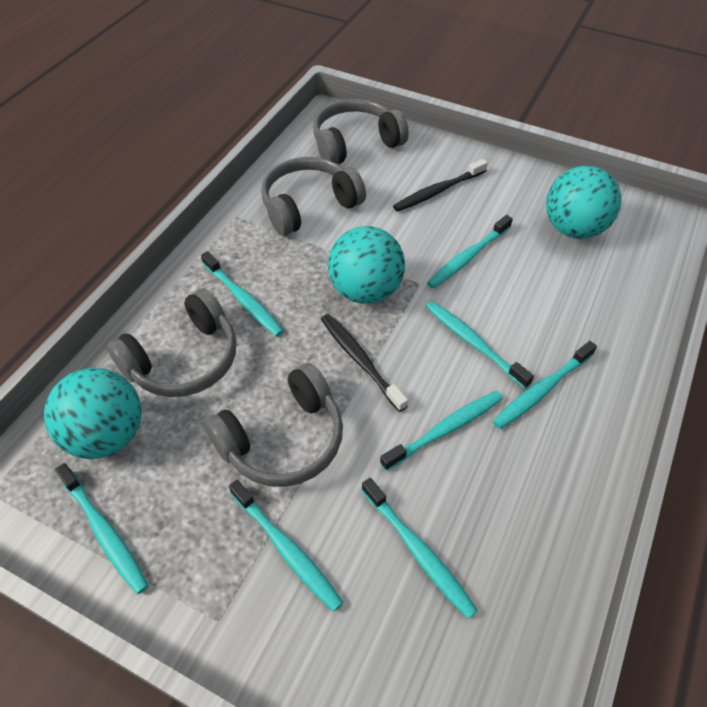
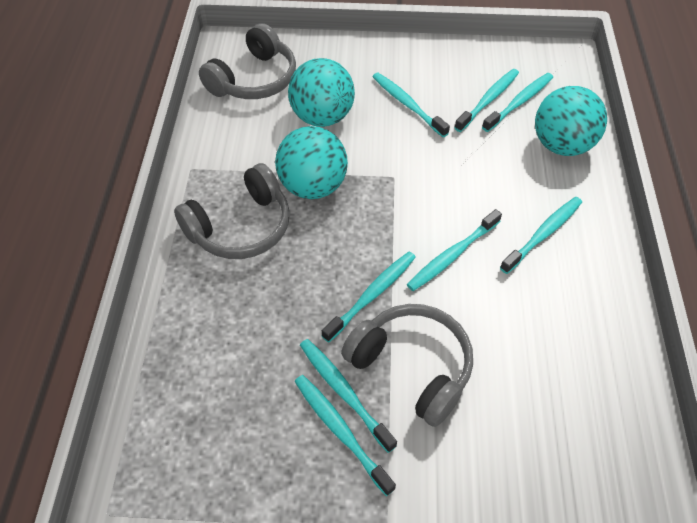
black toothbrush: [321,314,408,412] [393,159,488,212] = 2 -> none = 0
grey headphones: [107,288,236,397] [205,363,343,487] [261,157,366,236] [313,99,409,164] = 4 -> [174,163,290,259] [199,23,296,99] [341,304,473,427] = 3

